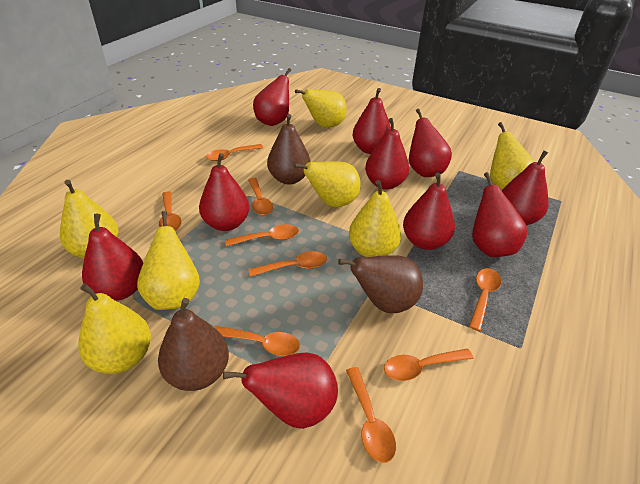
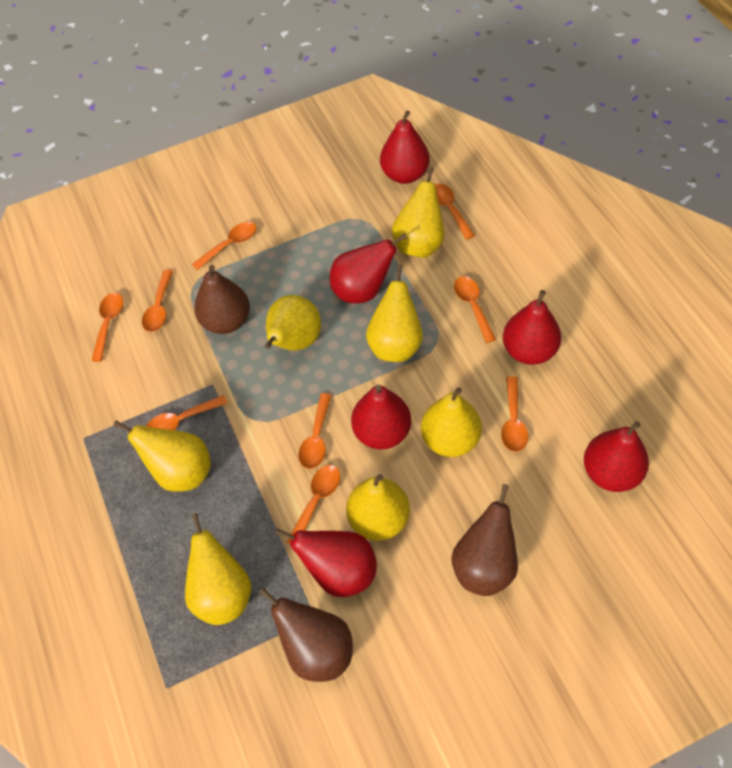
red pear: [82,214,143,301] [199,153,249,231] [223,352,338,429] [253,68,291,126] [353,88,391,154] [365,118,409,190] [403,173,455,250] [409,109,452,177] [472,172,527,257] [502,151,549,225] = 10 -> [275,529,377,597] [330,233,407,303] [351,384,411,449] [380,110,430,184] [503,290,561,365] [584,421,649,492] = 6

